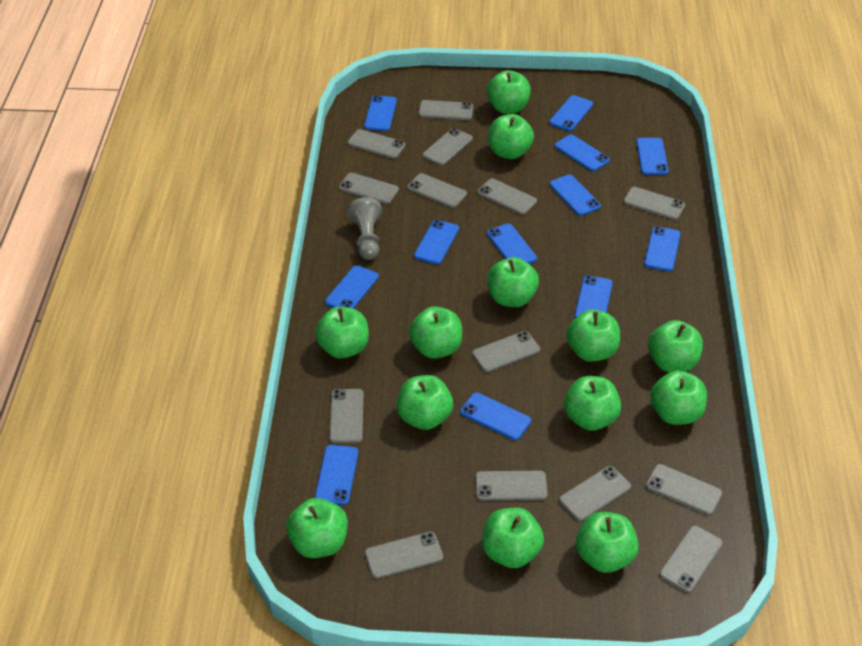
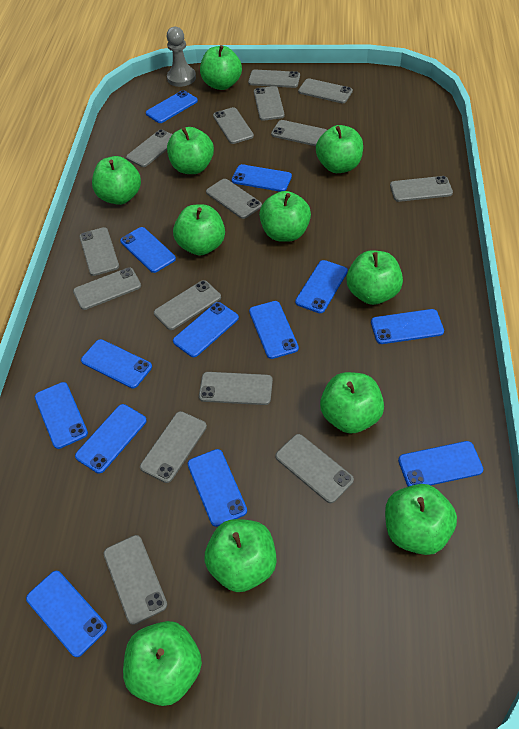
blue phone: [315,445,358,505] [325,265,379,309] [364,95,397,131] [414,220,459,264] [460,392,531,440] [487,223,537,264] [549,95,593,131] [549,175,601,216] [555,135,610,171] [575,276,613,318] [636,138,669,175] [644,226,681,271] = 12 -> [26,571,107,657] [35,382,88,449] [75,404,147,474] [81,339,152,388] [120,227,176,273] [146,90,198,123] [173,302,239,357] [188,449,247,527] [232,164,292,192] [249,301,299,359] [295,260,348,313] [371,309,444,344] [398,441,484,487] = 13
green apple: [286,498,348,558] [315,306,369,359] [396,375,453,430] [409,306,462,359] [482,507,544,568] [486,70,531,114] [487,257,539,307] [488,114,534,159] [564,376,621,431] [566,309,620,362] [576,512,639,573] [648,320,703,372] [650,370,707,425] = 13 -> [92,156,141,205] [123,621,202,706] [167,127,214,174] [173,204,225,256] [200,45,242,90] [204,519,277,592] [259,191,311,242] [316,125,363,173] [320,372,384,434] [347,250,403,305] [385,484,457,555] = 11
grey phone: [329,389,364,443] [339,173,399,204] [348,129,406,159] [365,532,443,579] [407,173,467,208] [419,100,473,120] [423,128,473,166] [472,331,540,372] [475,471,548,501] [477,178,537,215] [559,466,631,521] [623,187,685,220] [646,464,722,515] [659,526,723,593] = 14 -> [73,267,141,310] [79,227,119,276] [103,535,167,625] [126,129,173,167] [140,411,207,483] [154,280,221,330] [199,372,273,405] [206,179,262,219] [213,107,254,144] [248,69,300,88] [254,86,285,121] [271,120,327,146] [275,434,354,503] [298,78,353,103] [390,176,453,202] = 15

